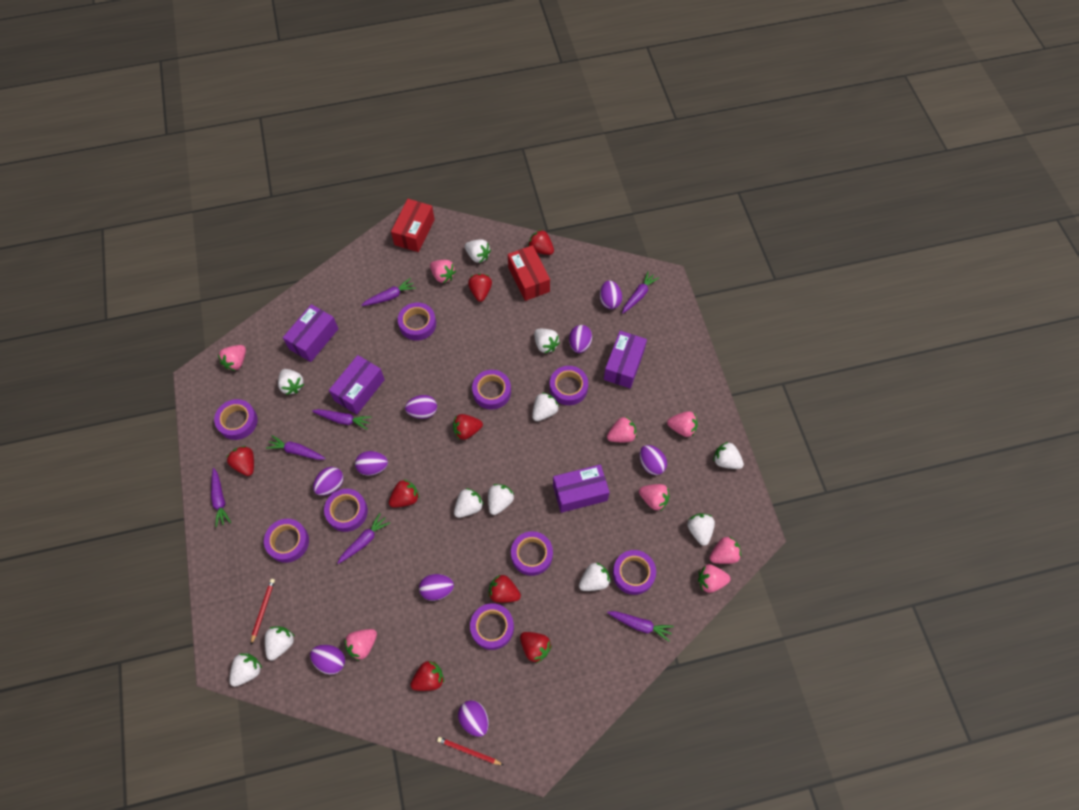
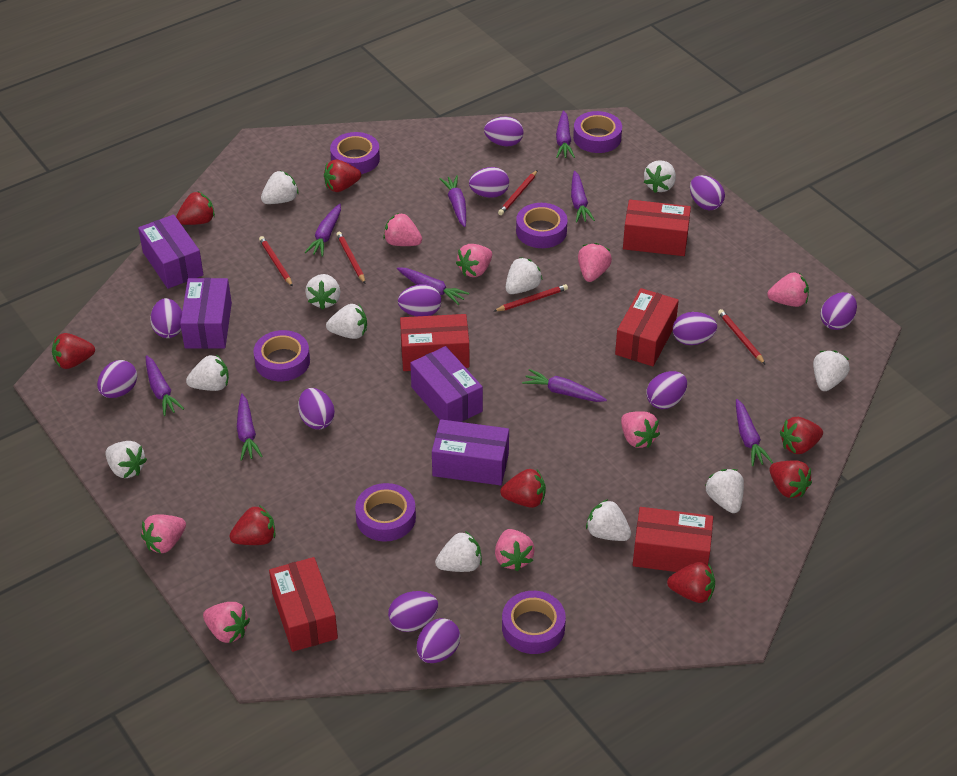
purple carrot: [211,468,231,527] [266,435,326,460] [312,409,372,430] [337,513,390,564] [361,278,416,306] [607,611,674,642] [622,271,659,314] = 7 -> [146,355,184,416] [237,394,263,461] [304,204,341,257] [397,267,469,305] [439,175,466,227] [522,369,607,402] [556,110,575,158] [571,171,595,222] [736,399,773,466] = 9
purple egg: [310,645,345,675] [313,467,344,496] [355,451,388,476] [405,395,437,419] [419,574,454,601] [458,700,489,737] [569,325,592,353] [600,280,622,309] [640,445,667,475] = 9 -> [97,360,137,398] [150,298,182,338] [298,388,335,429] [388,591,438,632] [398,284,441,316] [417,618,460,663] [469,167,509,198] [484,117,523,146] [646,371,687,409] [673,312,717,345] [690,175,725,210] [820,292,857,330] = 12
purple tape: [214,399,258,440] [264,519,309,563] [324,489,368,532] [398,303,436,341] [470,603,514,650] [472,370,511,409] [511,531,553,576] [550,366,588,405] [613,550,656,595] = 9 -> [253,330,310,381] [330,132,380,174] [355,483,416,542] [502,591,566,654] [516,203,568,248] [573,111,622,153] = 6
red box: [391,199,435,252] [508,245,550,301] = 2 -> [269,557,338,652] [400,314,469,371] [615,288,679,366] [623,200,691,256] [633,507,713,572] = 5
red pencil: [251,579,275,645] [437,737,503,765] = 2 -> [259,236,293,287] [336,232,365,283] [494,284,568,312] [498,170,538,215] [718,309,766,365] = 5

